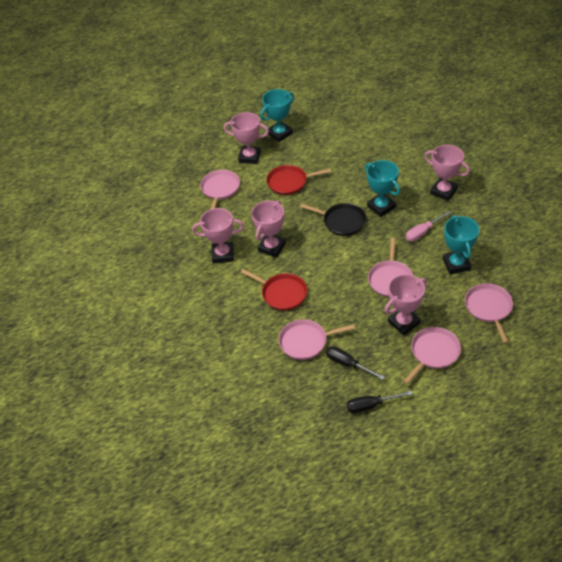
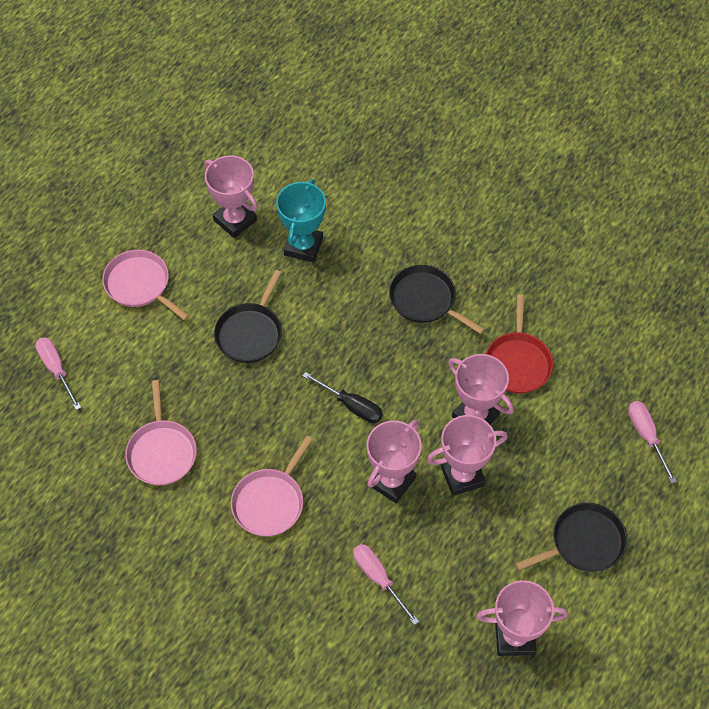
black pan: [300,203,366,236] = 1 -> [214,270,282,363] [389,265,485,334] [515,503,627,572] = 3
black screwdriver: [326,346,384,380] [346,391,412,413] = 2 -> [303,372,383,423] = 1
pink pan: [200,170,240,209] [279,319,355,360] [368,238,413,297] [403,327,461,384] [465,283,513,343] = 5 -> [102,250,189,320] [125,380,197,485] [231,436,313,536] = 3
pink screwdriver: [406,211,451,241] = 1 -> [35,337,81,410] [353,544,419,625] [628,401,677,483] = 3
red pan: [241,269,307,311] [266,165,331,195] = 2 -> [486,294,553,394] = 1
turquoise trophy: [260,89,294,142] [365,160,400,217] [443,215,479,274] = 3 -> [276,179,326,263] = 1

